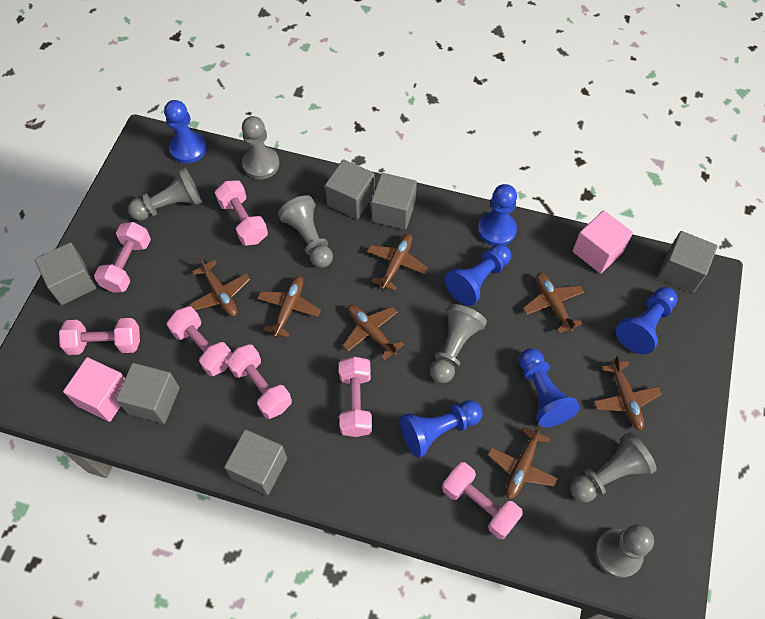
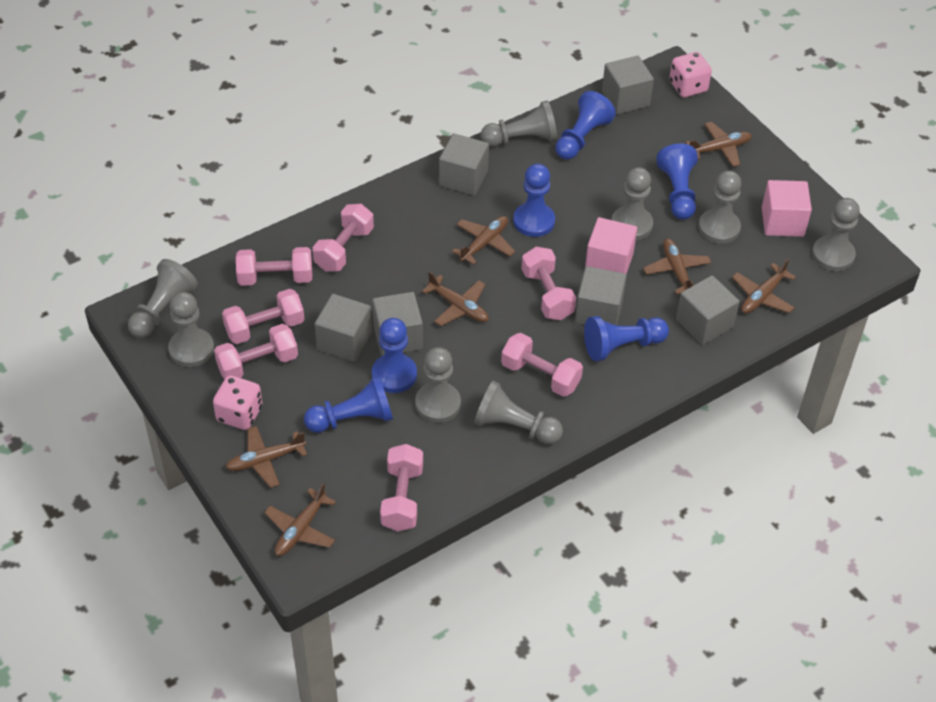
grey pawn: [128,168,202,221] [242,116,280,179] [278,195,333,268] [430,304,487,383] [570,432,657,503] [595,524,654,578] = 6 -> [128,259,198,338] [168,292,214,367] [415,347,461,423] [474,381,563,444] [481,101,557,147] [611,167,653,240] [698,171,742,244] [812,198,860,271] = 8
pink dice: none = 0 -> [213,375,262,430] [669,52,712,97] = 2

